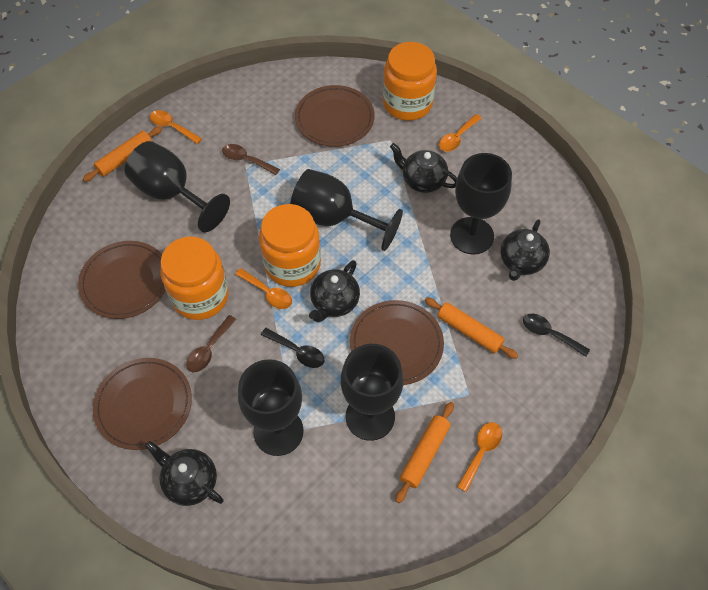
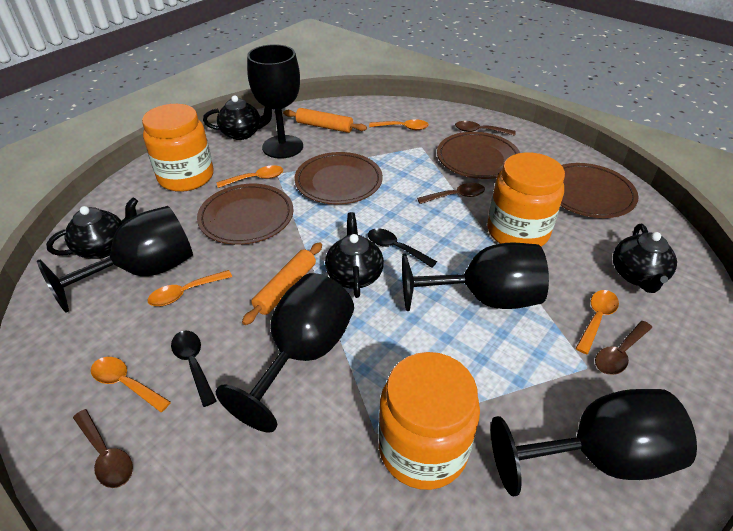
brown spoon: [186,315,237,372] [222,144,280,175] = 2 -> [73,409,133,488] [417,183,485,204] [455,121,516,136] [595,321,652,375] = 4
orange rolling pin: [83,126,162,182] [396,402,454,503] [425,297,519,359] = 3 -> [242,242,322,325] [283,108,367,133] = 2
orange spoon: [150,110,202,144] [235,268,292,309] [439,114,482,152] [457,422,502,492] = 4 -> [91,357,171,412] [147,270,232,306] [216,165,283,188] [369,119,429,130] [575,290,619,354] = 5

